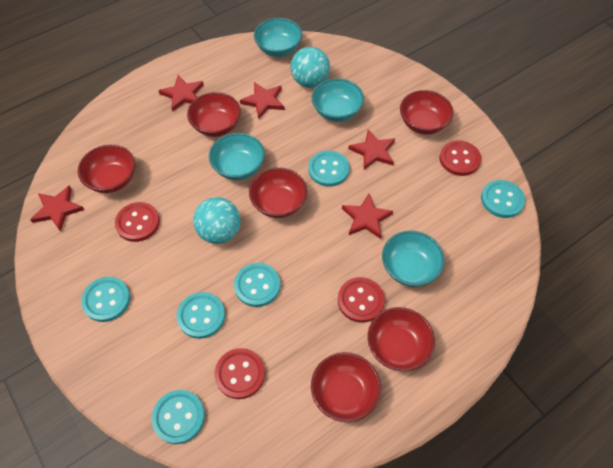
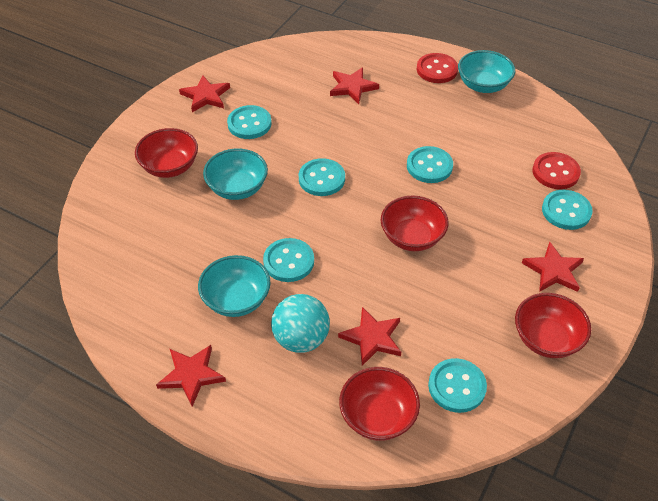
red bowl: [78,145,135,193] [187,92,241,137] [249,168,307,218] [311,352,381,422] [368,307,435,372] [400,90,453,134] = 6 -> [135,128,198,178] [339,367,420,441] [381,195,448,251] [515,293,591,358] = 4
red button: [115,202,160,242] [215,348,265,399] [338,277,385,323] [439,140,481,176] = 4 -> [417,53,458,83] [532,152,581,189] = 2
turquoise ball: [193,197,241,244] [290,47,330,88] = 2 -> [271,294,330,353] = 1
turquoise bowl: [209,133,265,180] [254,18,302,57] [312,78,364,122] [382,231,445,287] = 4 -> [198,255,271,317] [203,148,268,200] [458,50,515,93] = 3

